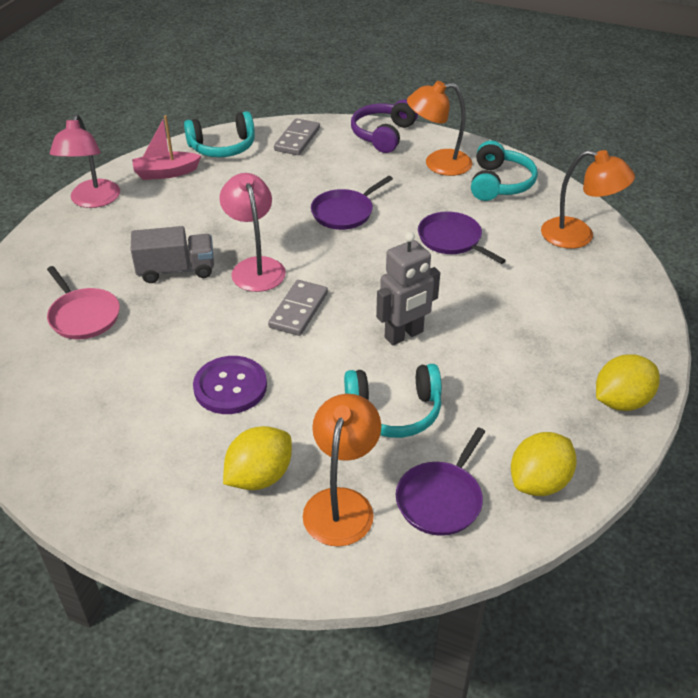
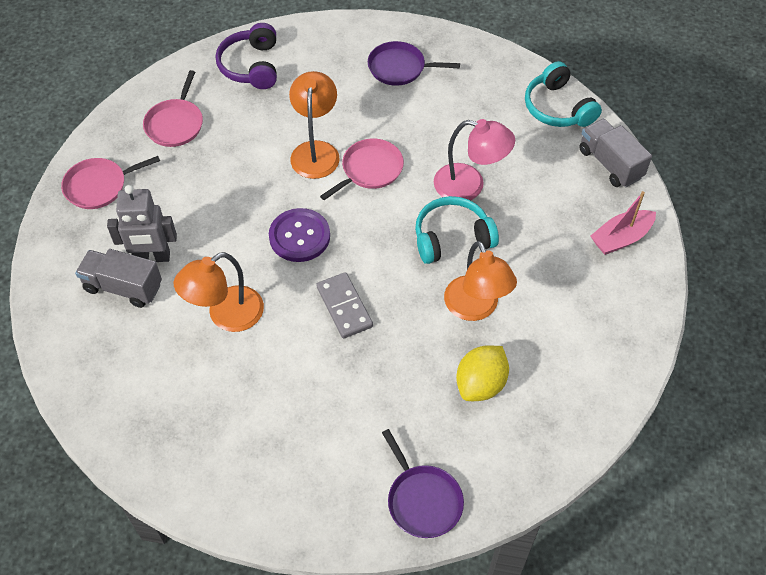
grey domino: [268,280,328,336] [274,118,320,155] = 2 -> [316,272,373,339] = 1
grey truck: [131,226,214,283] = 1 -> [75,249,162,308] [579,119,652,187] = 2
pink lamp: [50,114,120,208] [219,173,286,292] = 2 -> [434,119,515,200] = 1
pink pan: [47,266,120,339] = 1 -> [61,156,160,209] [143,70,203,147] [320,139,404,200] = 3
purple pan: [311,176,393,230] [396,427,486,536] [418,211,506,264] = 3 -> [368,41,460,86] [382,429,464,538] = 2
turquoise headphones: [184,111,255,157] [344,364,442,438] [471,141,538,201] = 3 -> [415,196,499,264] [525,61,602,127] = 2
yellow lemon: [223,426,292,490] [511,432,577,496] [596,354,660,411] = 3 -> [456,345,509,401] = 1

